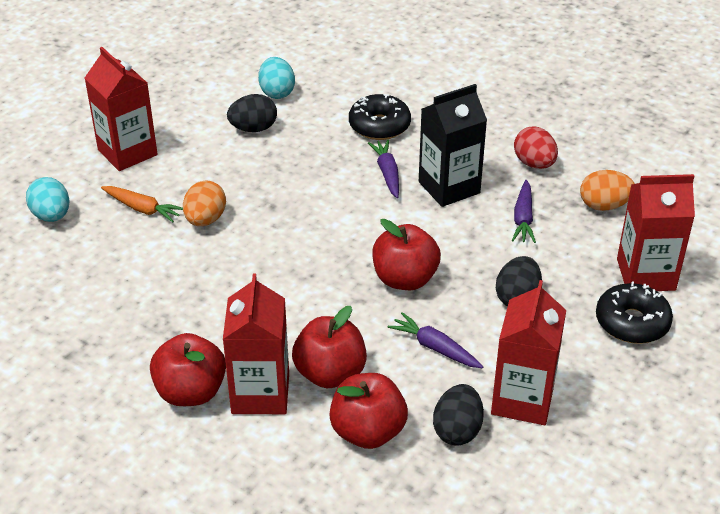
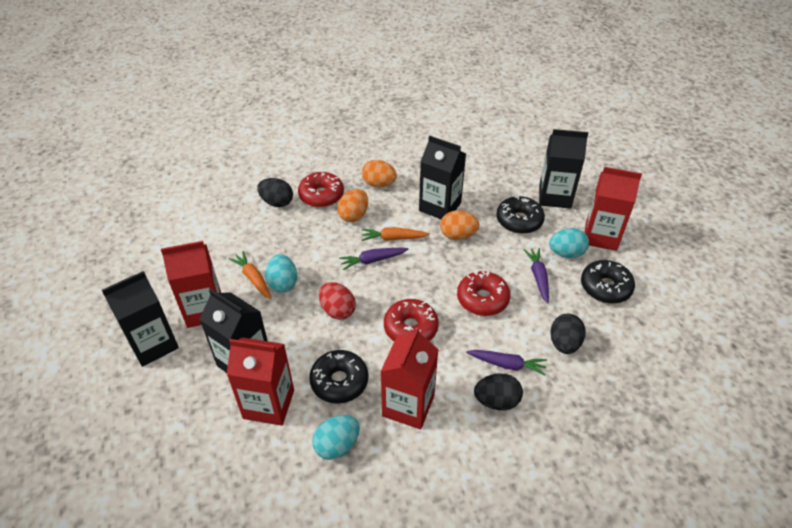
black carton: [419,84,487,207] = 1 -> [102,271,179,367] [199,289,268,373] [419,136,466,219] [539,129,588,209] = 4
black donut: [349,94,411,140] [596,281,673,344] = 2 -> [309,350,368,404] [497,196,545,234] [581,260,635,304] = 3
orange carrot: [101,186,183,223] = 1 -> [229,251,271,299] [362,227,430,241] = 2
orange egg: [183,181,226,226] [580,170,635,211] = 2 -> [337,189,368,222] [362,160,397,187] [440,211,480,240] = 3
red apple: [150,333,226,406] [292,306,367,388] [329,373,408,449] [372,219,441,290] = 4 -> none = 0
red donut: none = 0 -> [298,172,344,207] [384,299,439,341] [457,271,510,316] = 3
turquoise egg: [26,177,70,222] [258,57,295,99] = 2 -> [265,254,297,293] [312,415,360,460] [549,228,589,258] = 3

